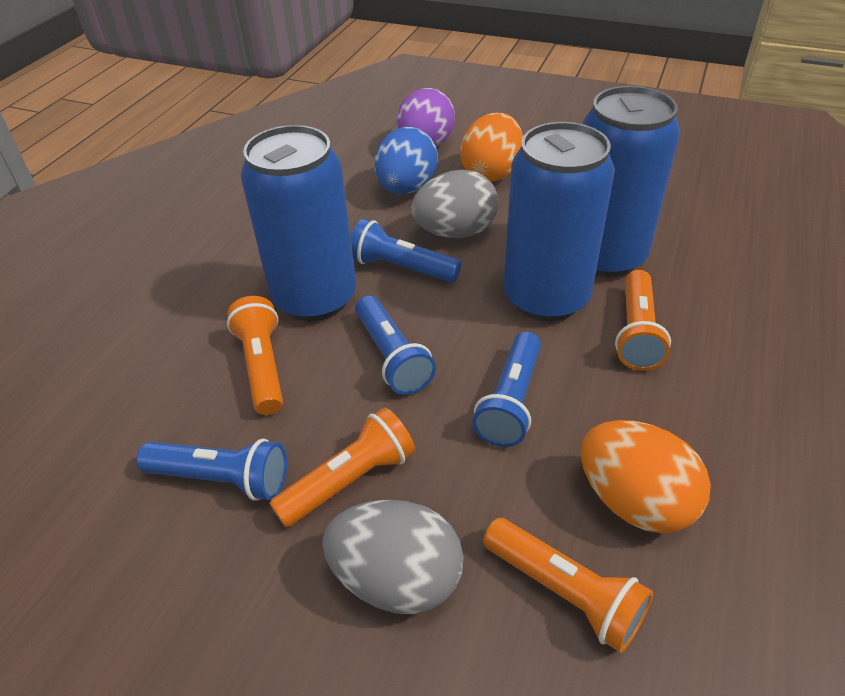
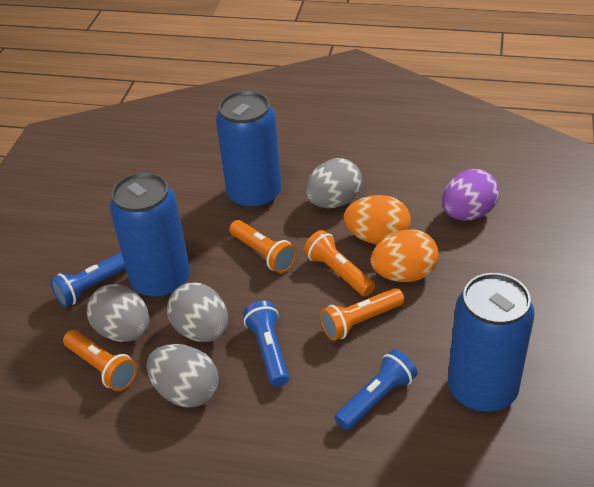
blue egg: [374,127,438,194] = 1 -> none = 0
blue flashlight: [136,439,287,501] [351,219,462,283] [355,296,436,395] [472,332,541,447] = 4 -> [50,252,126,307] [243,301,289,387] [334,349,417,430] = 3
grey egg: [322,500,464,614] [411,170,498,238] = 2 -> [87,284,149,342] [146,344,219,407] [167,283,228,342] [305,158,362,208] = 4

